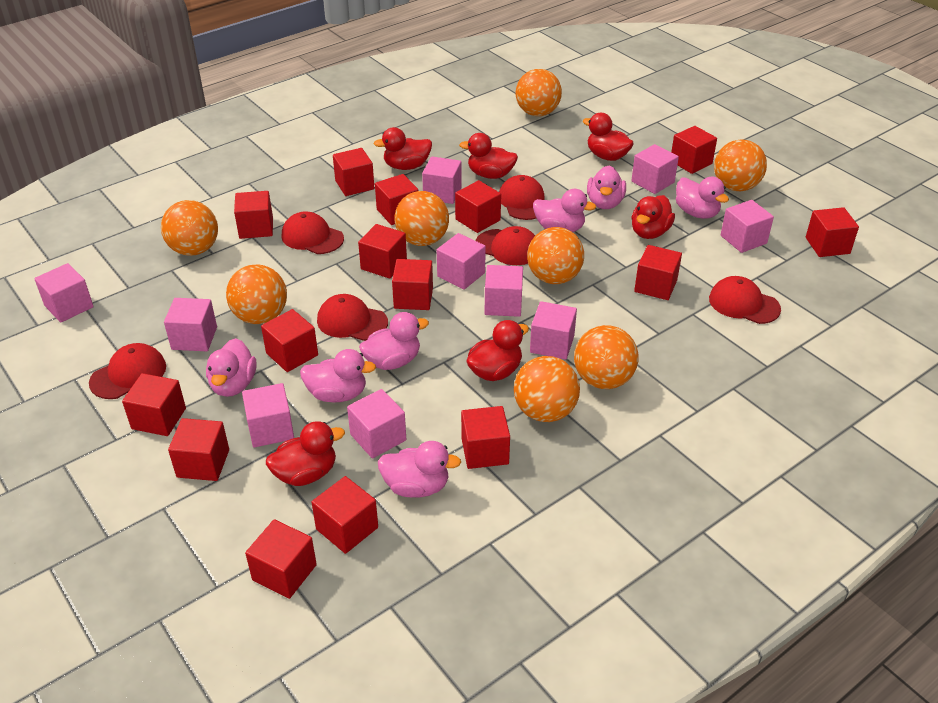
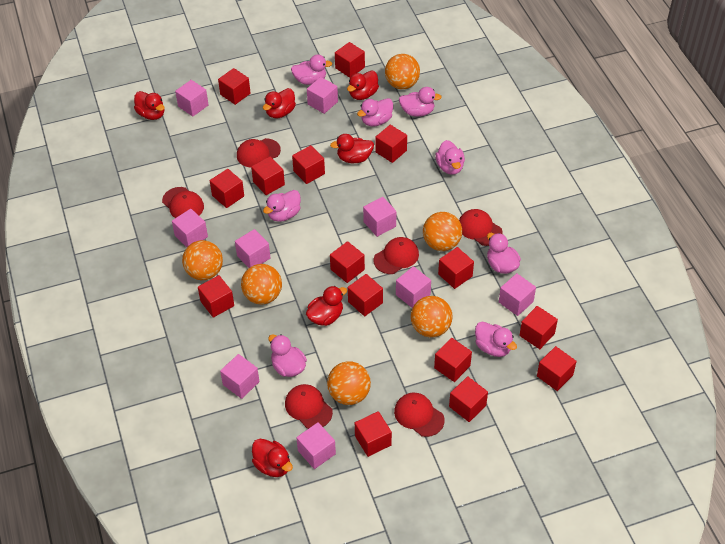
orange ball: [161,200,218,256] [226,264,287,324] [395,191,449,246] [514,356,580,422] [515,69,562,116] [527,227,584,284] [574,325,639,389] [714,140,767,191] = 8 -> [182,240,223,280] [241,264,282,305] [327,361,371,405] [385,54,420,89] [411,296,453,337] [423,212,462,251] = 6
pink cube: [34,263,94,323] [164,298,217,351] [242,383,294,448] [347,389,406,458] [422,157,462,204] [437,233,486,290] [485,265,523,317] [530,301,577,360] [631,144,679,194] [721,200,774,253] = 10 -> [172,209,208,247] [175,80,209,117] [220,354,259,399] [235,229,270,268] [296,422,336,469] [307,77,338,114] [363,197,397,237] [396,266,431,308] [499,273,536,316] = 9
pink duck: [206,338,256,397] [300,349,376,402] [359,312,429,370] [378,441,461,497] [533,189,596,232] [587,166,626,209] [676,177,729,219] = 7 -> [263,190,301,222] [268,334,307,377] [291,55,332,85] [357,98,393,126] [399,87,442,117] [435,140,465,175] [475,322,517,357] [487,233,521,274] = 8

